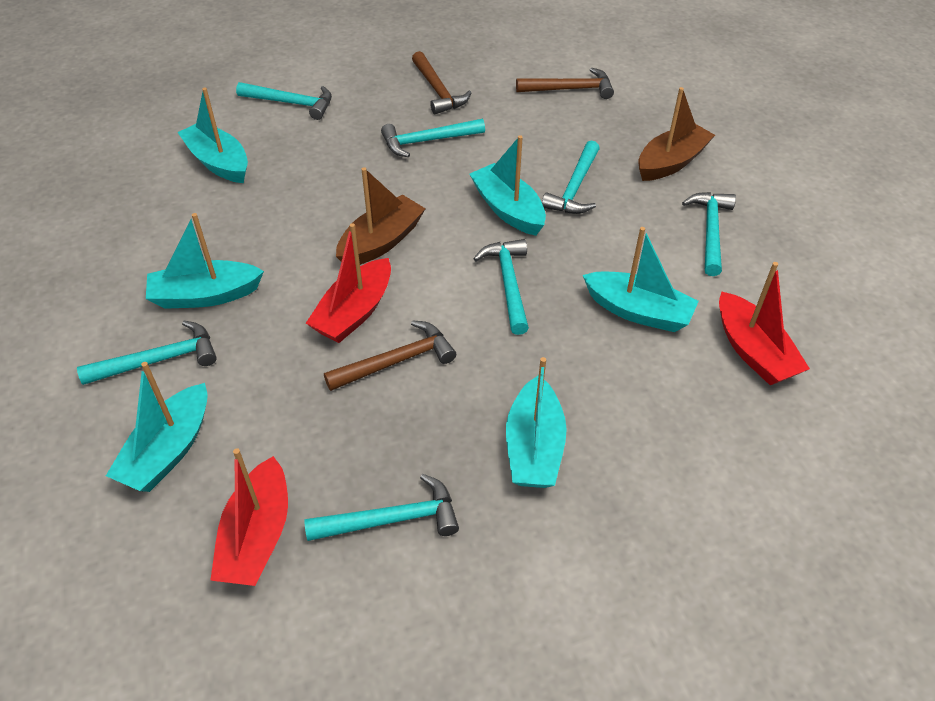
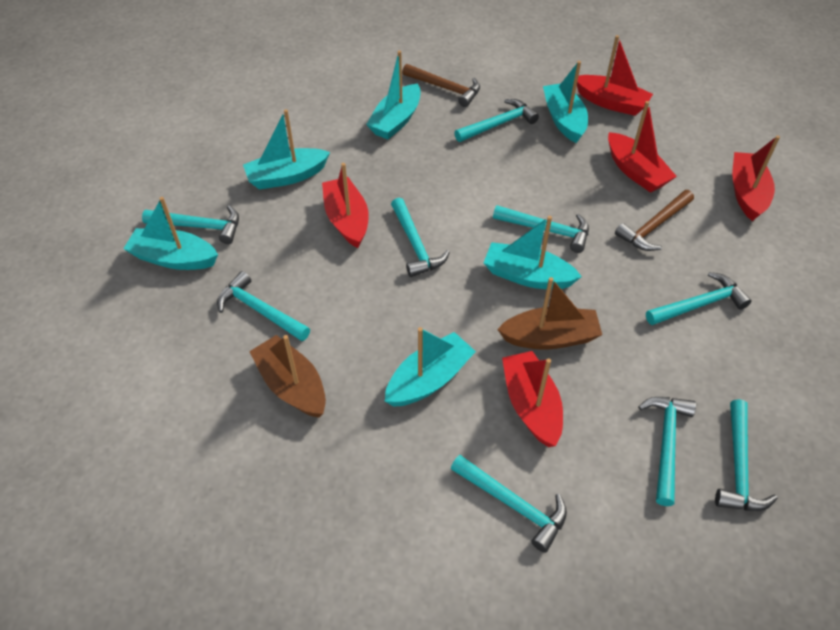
brown hammer: [324,320,456,391] [412,51,472,114] [516,68,614,99] = 3 -> [402,64,480,107] [615,190,694,251] = 2
red boat: [210,448,288,586] [306,223,391,343] [719,262,810,385] = 3 -> [322,163,369,248] [502,351,563,447] [577,35,653,116] [608,101,677,193] [732,135,780,221] = 5
turquoise hammer: [77,321,217,385] [236,82,332,120] [304,474,459,541] [381,119,485,157] [473,239,529,335] [542,141,600,214] [682,192,736,276] = 7 -> [142,206,239,244] [217,271,310,341] [391,198,450,277] [451,455,567,553] [454,99,539,142] [493,205,589,253] [638,397,696,506] [646,272,752,325] [715,399,778,511] = 9

